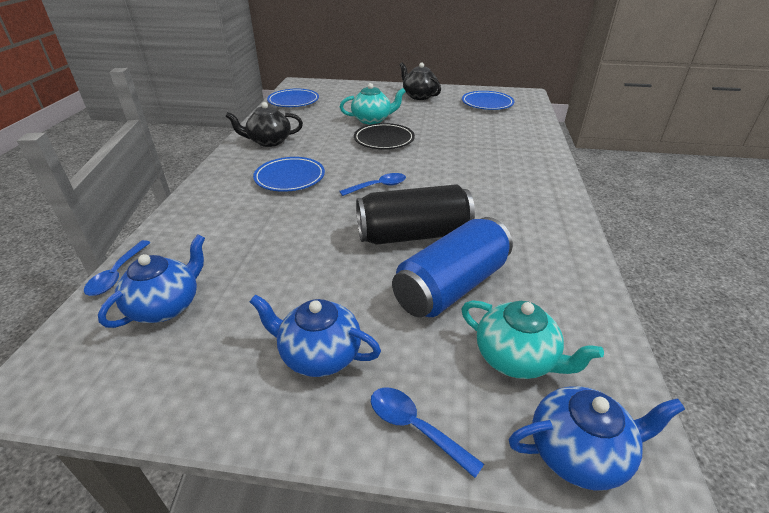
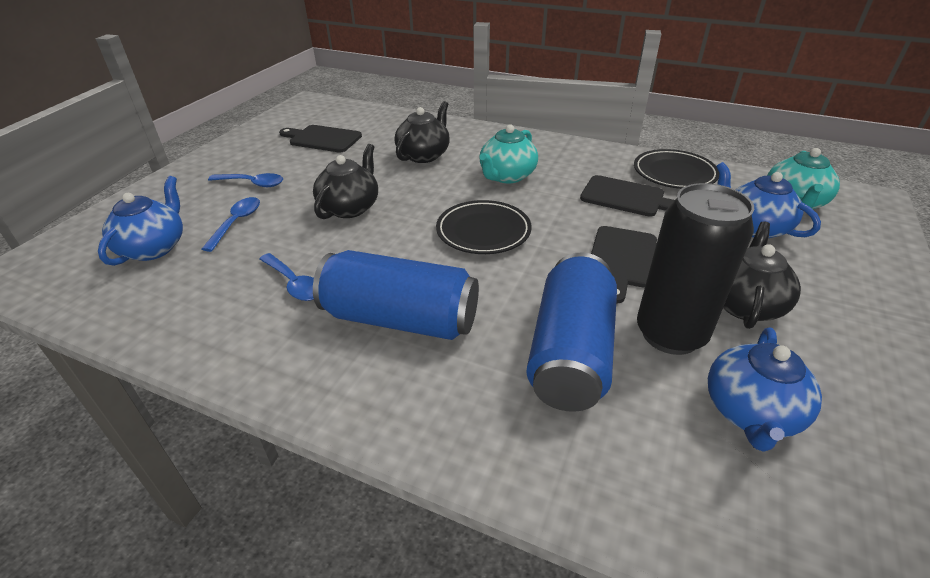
black cutting board: none = 0 -> [279,125,362,152] [580,175,675,217] [591,226,657,304] = 3
black plate: [354,123,415,149] = 1 -> [436,200,532,254] [634,149,719,189] = 2
black teapot: [225,102,303,147] [400,62,441,100] = 2 -> [313,144,378,219] [395,101,450,163] [723,222,801,329] = 3
blue can: [392,217,513,318] = 1 -> [313,250,479,340] [526,252,617,412] = 2
blue plate: [253,157,325,192] [267,89,319,107] [462,91,515,110] = 3 -> none = 0

